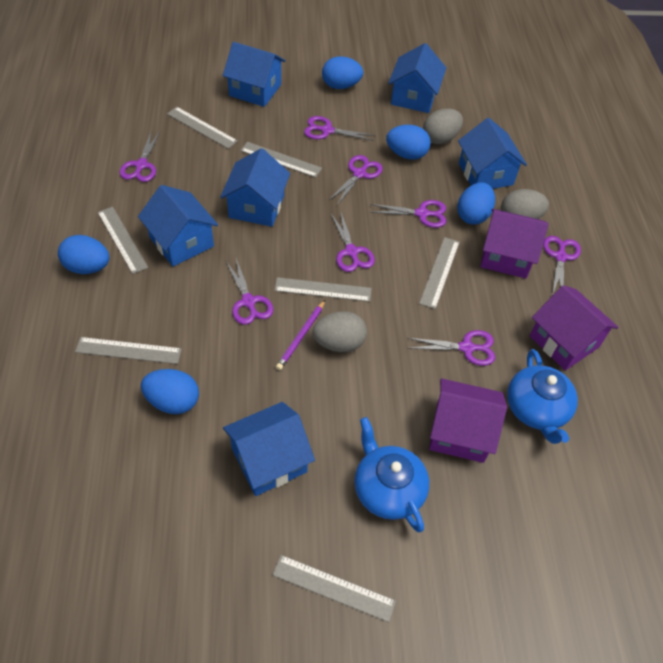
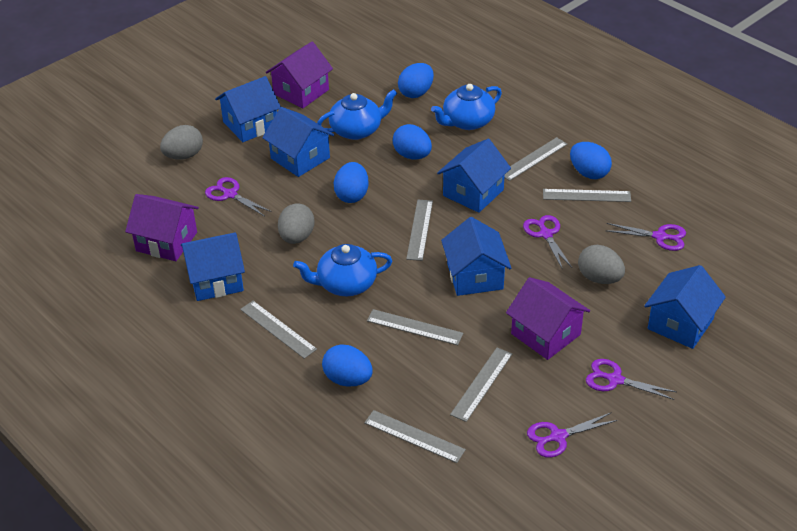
blue teapot: [354,417,429,532] [507,349,578,444] = 2 -> [293,244,392,296] [317,89,397,140] [431,84,502,130] = 3
purple pencil: [276,300,325,370] = 1 -> none = 0
purple scissors: [119,132,160,182] [226,258,273,325] [304,116,376,141] [328,155,383,205] [331,210,375,272] [369,200,446,228] [407,330,495,366] [543,236,581,295] = 8 -> [205,177,272,216] [523,215,572,270] [527,412,618,458] [586,359,677,400] [605,223,686,251] = 5

